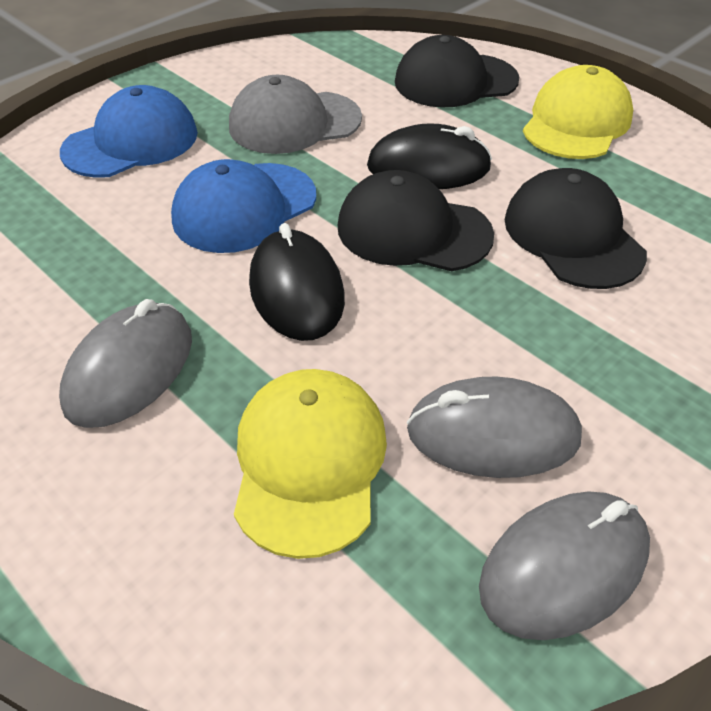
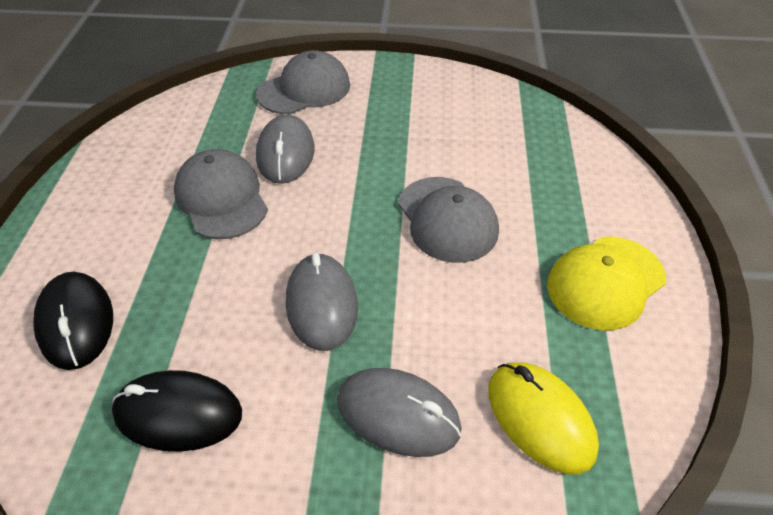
black cap: [338,170,494,271] [395,35,519,108] [505,168,647,289] = 3 -> none = 0
blue cap: [60,85,198,178] [171,159,316,253] = 2 -> none = 0
grey cap: [229,75,362,154] = 1 -> [174,149,268,239] [256,50,350,114] [398,177,499,263] = 3
yellow cap: [234,369,387,559] [523,65,633,159] = 2 -> [547,237,666,330] = 1
yellow mouse: none = 0 -> [488,362,599,475] = 1

